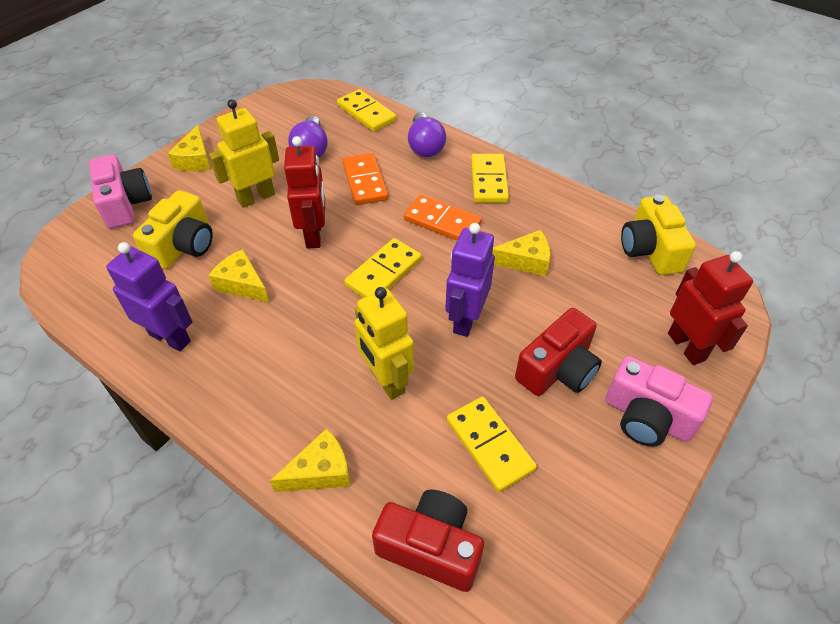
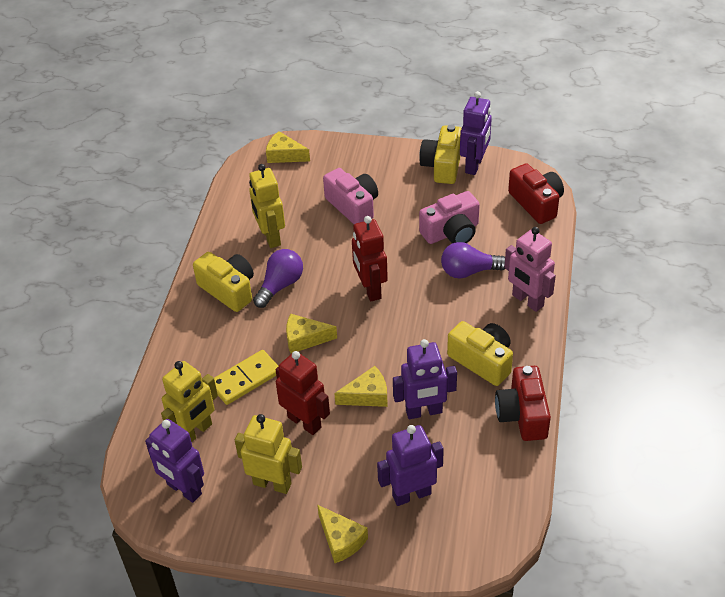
orange domino: [343,153,388,205] [404,195,482,240] = 2 -> none = 0
pink robot: none = 0 -> [504,227,556,312] = 1
purple robot: [106,242,192,352] [445,223,495,337] = 2 -> [145,419,204,503] [377,425,444,506] [393,339,457,419] [460,91,492,175] = 4
yellow camera: [133,190,213,269] [621,195,696,275] = 2 -> [193,252,254,312] [419,125,462,184] [447,321,513,386] = 3
yellow domino: [337,89,397,132] [344,238,421,298] [447,397,537,492] [471,154,509,203] = 4 -> [214,350,278,405] = 1
yellow robot: [209,99,279,208] [354,287,414,400] = 2 -> [161,361,218,442] [235,414,302,494] [249,164,285,248] = 3

